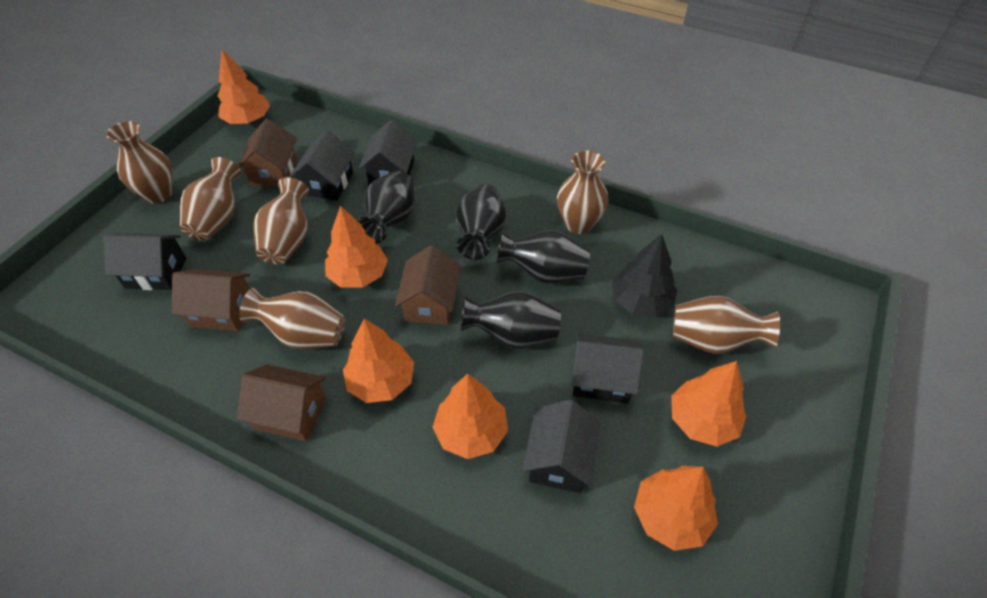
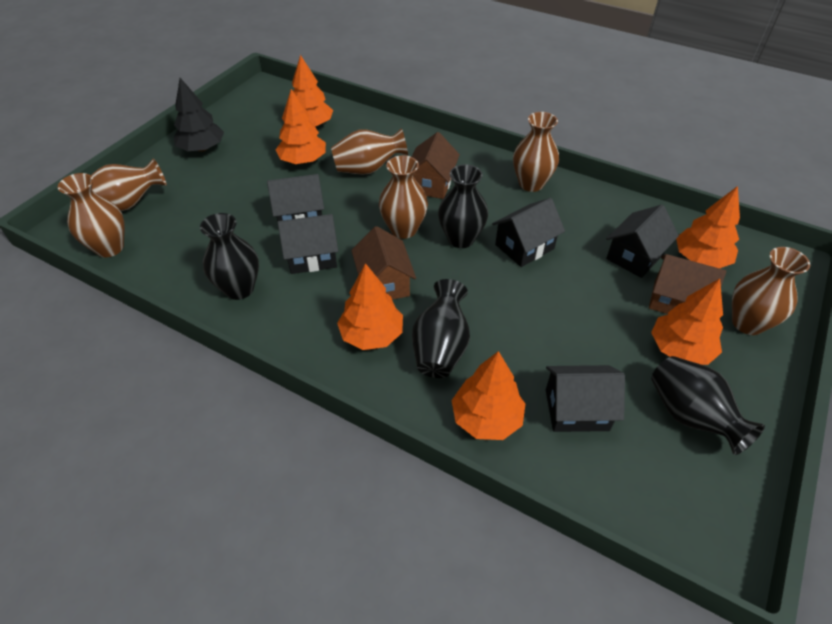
brown house: [172,269,250,331] [237,364,326,441] [238,119,297,187] [395,245,461,325] = 4 -> [351,226,416,300] [412,132,460,199] [649,254,726,314] = 3

